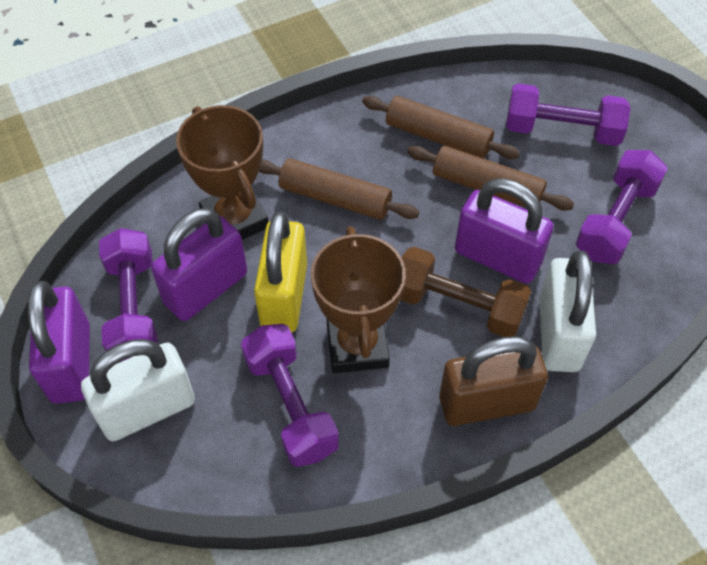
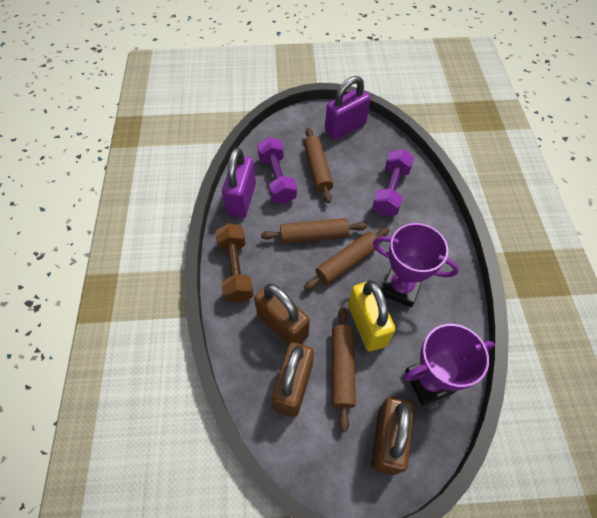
brown padlock: [439,336,548,426] = 1 -> [254,283,310,345] [272,342,314,417] [371,397,414,475] = 3
brown rolling pin: [259,158,419,220] [362,96,520,159] [407,146,574,211] = 3 -> [261,218,367,244] [304,128,333,203] [304,227,389,290] [332,307,356,432] = 4
brown trophy: [176,105,269,240] [311,226,406,373] = 2 -> none = 0
purple dumbbell: [99,228,158,362] [241,324,339,467] [506,83,630,146] [576,150,668,264] = 4 -> [257,137,297,204] [372,149,414,216] = 2
purple padlock: [28,281,90,404] [151,208,247,321] [455,178,553,284] = 3 -> [222,148,256,218] [325,76,371,139] = 2
purple trophy: none = 0 -> [373,223,459,307] [404,324,494,405] = 2
white padlock: [81,339,195,441] [539,251,596,372] = 2 -> none = 0

